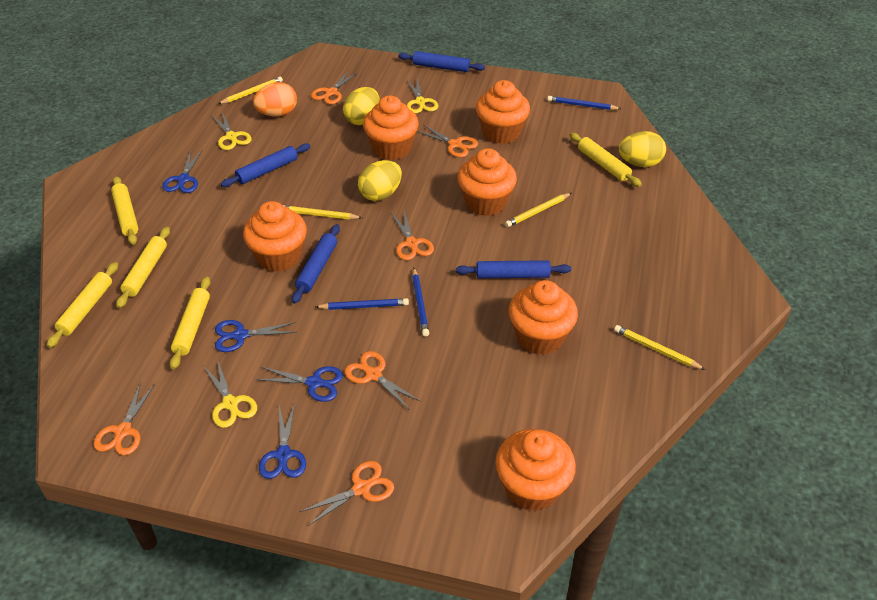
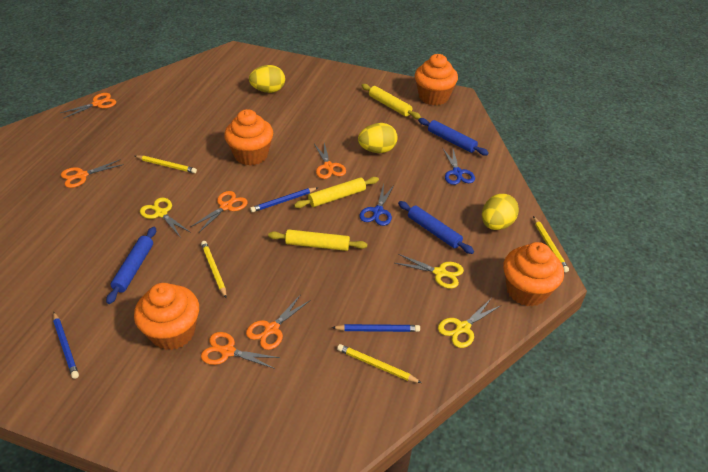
blue rolling pin: [221,143,310,187] [292,224,340,304] [398,51,485,72] [456,260,571,278] = 4 -> [106,227,156,304] [398,201,474,254] [418,118,489,156] = 3
blue scissors: [162,150,202,193] [215,320,297,352] [256,366,343,402] [259,404,306,479] = 4 -> [359,183,394,226] [443,149,475,185] = 2
orange cupcake: [243,201,307,272] [363,96,419,160] [458,148,517,216] [476,80,530,144] [496,429,576,511] [509,280,578,355] = 6 -> [134,283,199,350] [224,109,273,166] [415,54,458,105] [503,242,564,307] = 4
orange egg: [253,82,297,116] = 1 -> none = 0
yellow rolling pin: [47,262,118,348] [111,176,138,245] [116,227,170,308] [170,277,210,370] [570,133,642,187] = 5 -> [268,230,367,251] [294,177,379,208] [361,84,421,119] = 3

